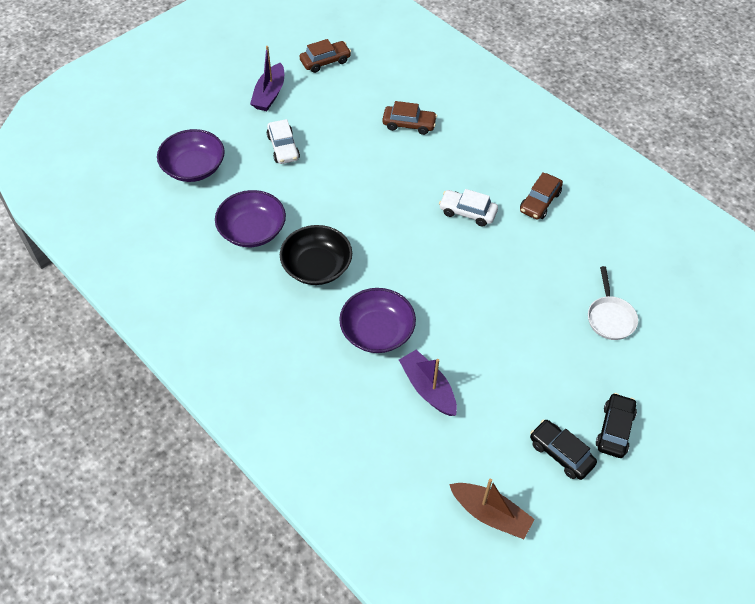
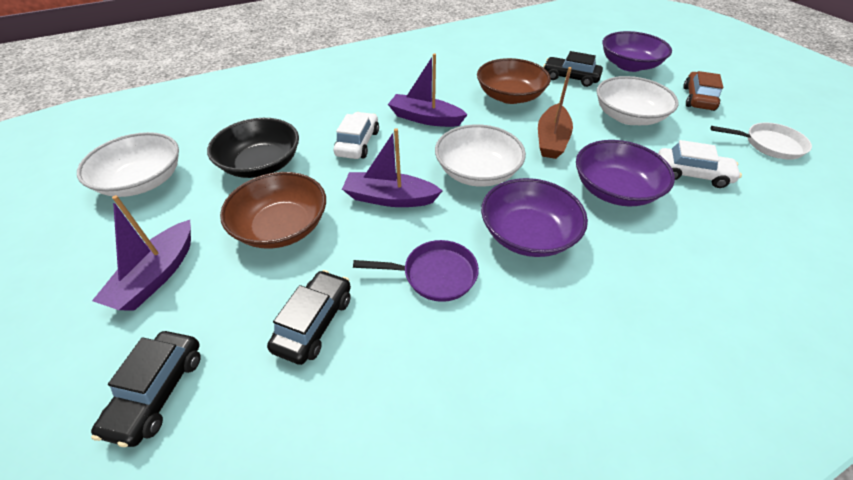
black car: [530,419,597,480] [596,393,637,458] = 2 -> [91,331,201,447] [267,270,351,365] [543,51,603,87] = 3
brown bowl: none = 0 -> [220,172,326,249] [477,58,551,104] = 2
brown car: [300,39,351,73] [382,101,437,135] [520,172,563,220] = 3 -> [684,71,723,111] = 1
purple boat: [250,46,284,111] [399,350,457,416] = 2 -> [92,195,191,311] [342,128,442,207] [388,53,468,127] = 3
purple pan: none = 0 -> [353,240,479,302] = 1
white bowl: none = 0 -> [77,132,179,197] [435,124,526,187] [597,76,679,125] = 3

